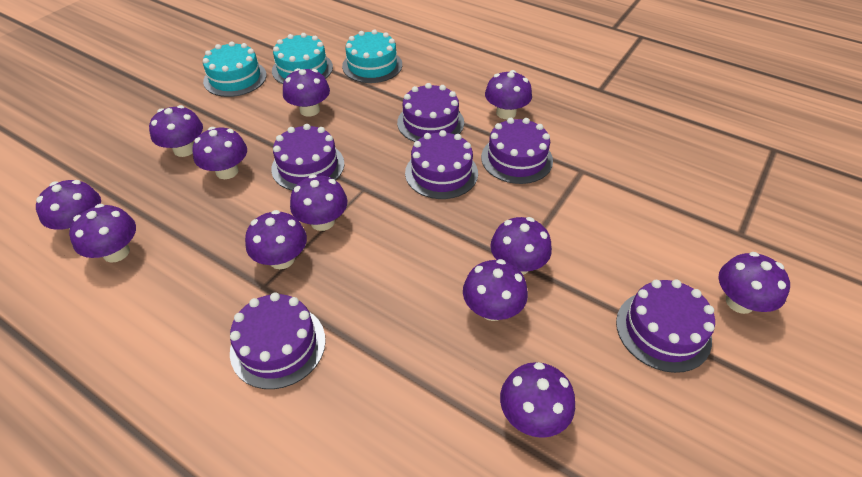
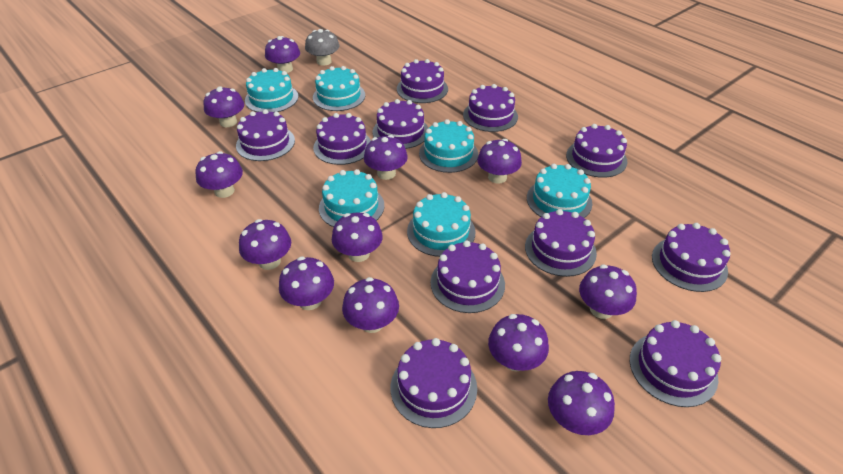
grey mushroom: none = 0 -> [305,29,339,66] = 1
purple cake: [230,292,326,389] [271,124,344,191] [397,83,464,142] [405,130,478,199] [481,118,553,184] [616,279,715,373] = 6 -> [236,109,295,161] [313,113,371,165] [373,99,428,149] [391,338,477,428] [397,59,448,103] [430,240,505,313] [463,84,518,132] [525,209,597,277] [566,124,627,178] [630,320,721,407] [652,223,731,292] = 11
turquoise cake: [203,41,267,97] [272,33,333,84] [342,30,402,83] = 3 -> [245,68,298,112] [313,66,365,111] [319,169,384,227] [407,192,476,257] [419,119,478,173] [527,164,592,218] = 6

